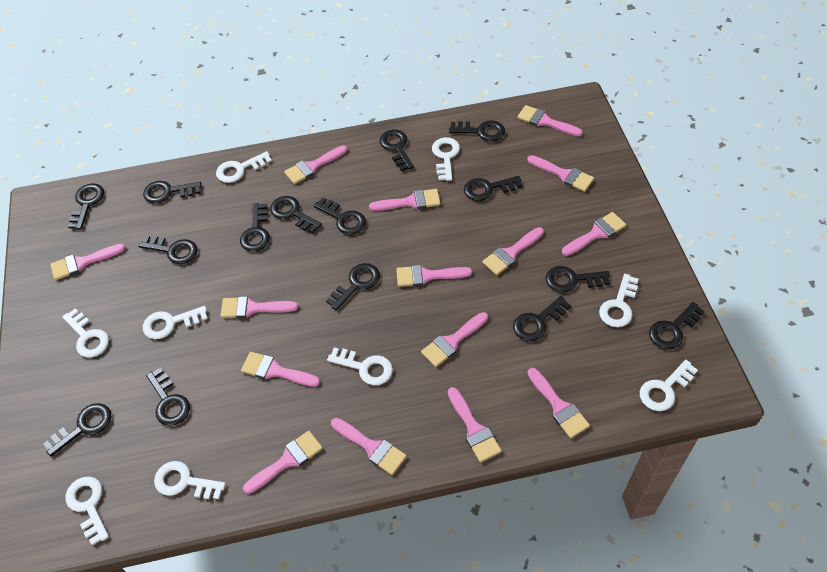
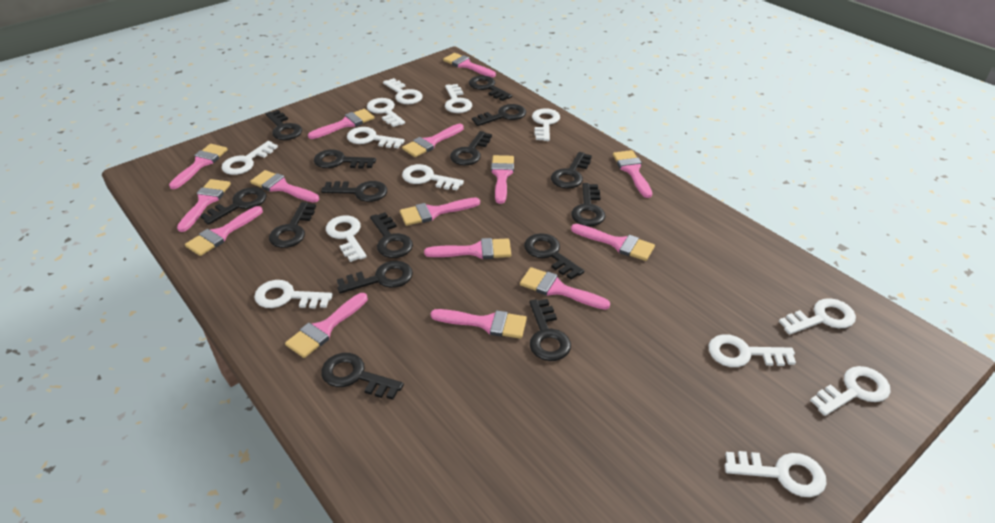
white key: [62,309,109,357] [66,477,109,545] [143,306,208,339] [154,461,226,499] [216,151,272,183] [327,348,393,385] [432,137,460,181] [599,274,638,327] [640,360,698,411] = 9 -> [222,141,278,175] [254,280,333,309] [326,216,367,262] [347,127,405,148] [367,98,405,127] [383,78,423,104] [402,164,464,190] [445,84,472,113] [532,108,560,141] [709,334,796,367] [725,451,827,497] [779,298,856,335] [810,366,891,416] = 13

